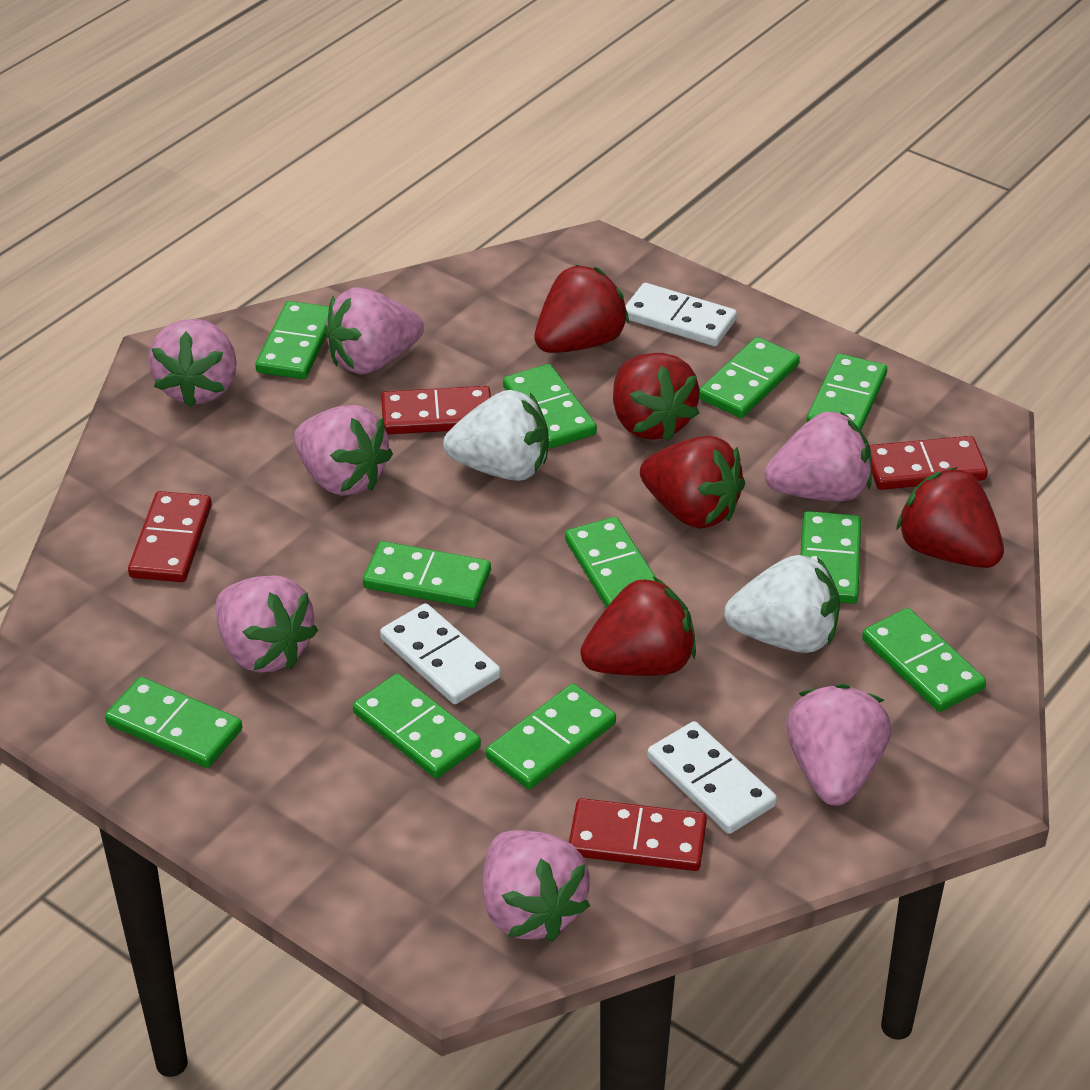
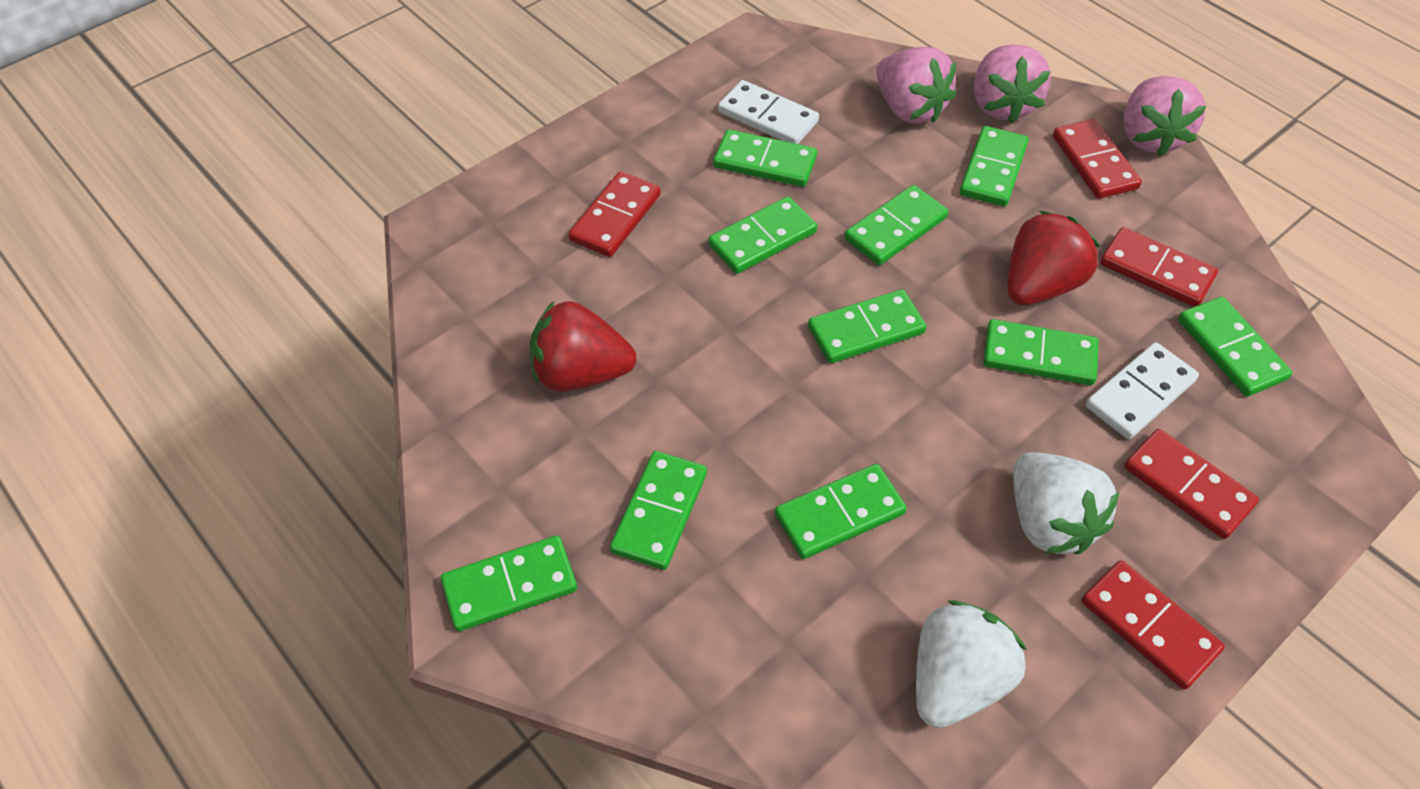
green domino: [105,677,242,768] [255,301,329,379] [353,674,481,778] [363,541,491,608] [486,684,616,789] [503,364,597,449] [565,517,656,608] [699,337,800,418] [800,511,861,604] [806,354,887,430] [862,608,986,712] = 11 -> [441,535,577,631] [610,451,707,570] [708,196,817,274] [713,129,817,187] [775,464,907,559] [808,289,926,363] [845,185,948,265] [960,126,1029,207] [983,319,1098,385] [1178,296,1292,397] = 10
pink strawberry: [148,319,237,407] [215,575,318,672] [294,405,393,496] [324,287,424,374] [483,830,590,941] [765,411,872,501] [786,684,891,806] = 7 -> [876,47,956,124] [974,44,1051,124] [1123,76,1206,157] = 3
red domino: [128,491,212,582] [381,386,491,434] [569,798,707,871] [869,436,988,490] = 4 -> [569,171,661,257] [1053,119,1142,199] [1082,560,1225,690] [1100,227,1218,307] [1124,429,1259,539] = 5
red strawberry: [535,265,629,353] [580,577,696,676] [613,353,700,441] [640,436,745,529] [896,467,1004,568] = 5 -> [530,301,636,392] [1008,211,1100,305] = 2
white domino: [380,603,501,704] [626,283,737,346] [647,721,777,834] = 3 -> [718,80,819,144] [1086,342,1199,439] = 2

